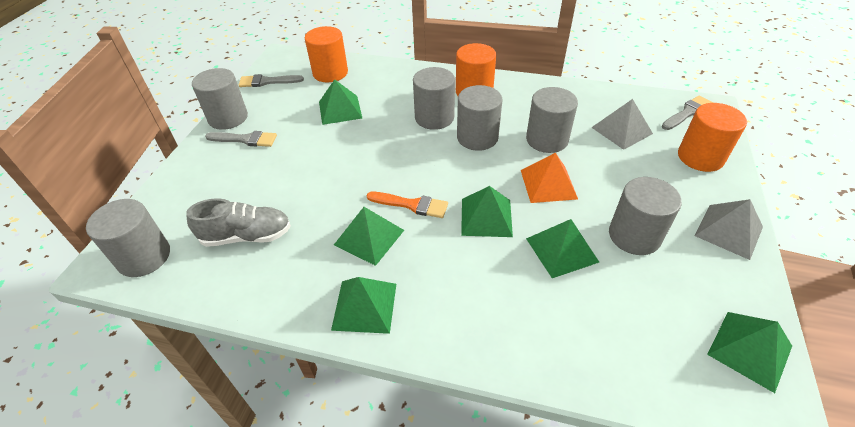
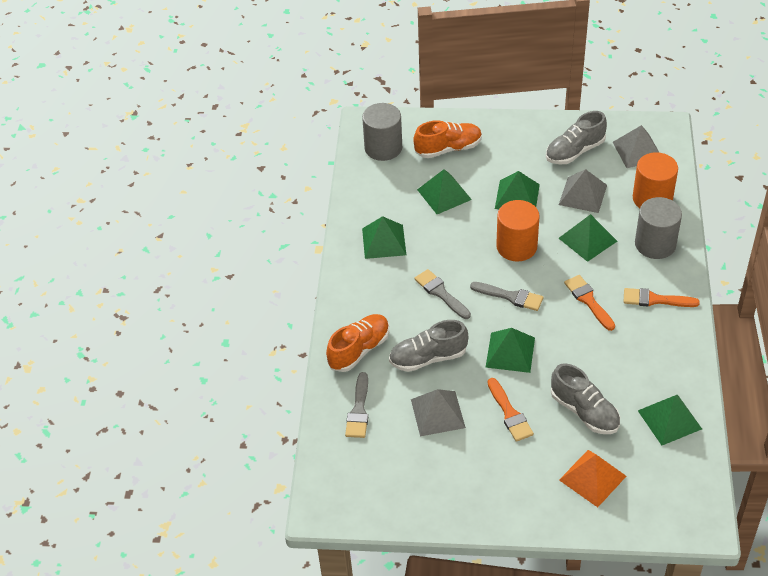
grey cylinder: [86,199,170,277] [192,68,248,130] [413,67,455,130] [457,85,502,151] [526,87,578,153] [609,177,682,255] = 6 -> [362,103,402,161] [635,197,682,259] = 2
grey pyramid: [591,99,653,150] [695,199,763,260] = 2 -> [411,389,466,436] [559,169,607,213] [613,125,660,168] = 3
grey shoe: [186,198,291,247] = 1 -> [389,320,468,372] [546,111,607,164] [551,363,620,434] = 3
orange brush: [366,192,448,218] = 1 -> [487,378,534,442] [564,275,615,331] [624,288,700,307] = 3
orange cylinder: [305,26,348,82] [456,43,496,96] [678,103,747,172] = 3 -> [496,200,540,262] [633,152,678,208] = 2
orange shoe: none = 0 -> [326,314,389,372] [413,120,482,158] = 2

